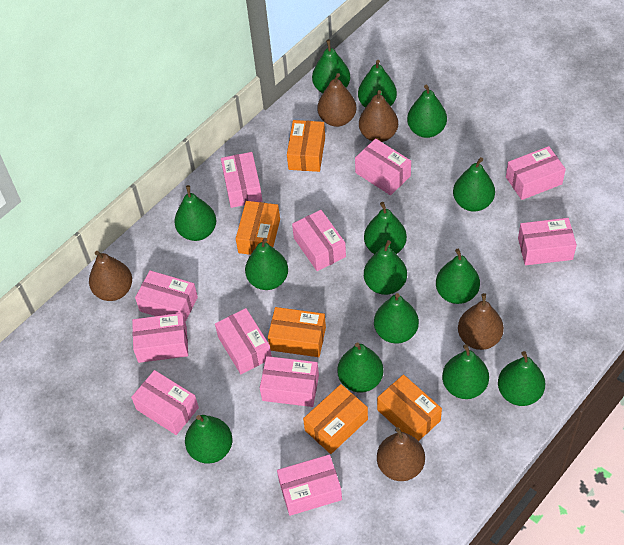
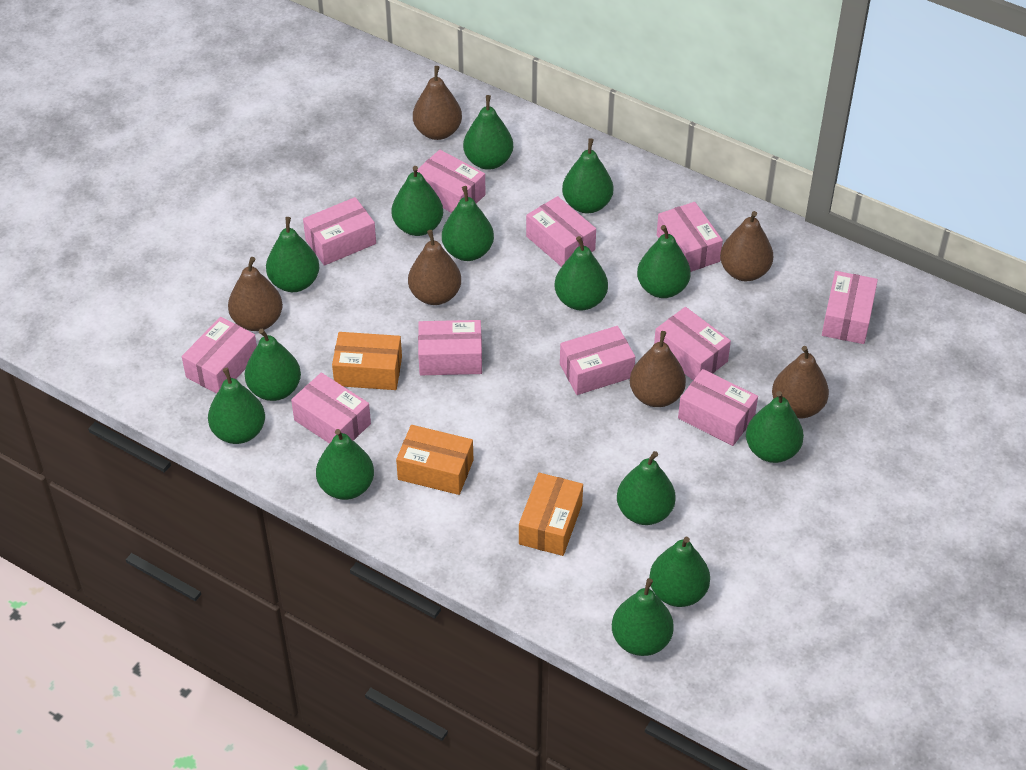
brown pear: [89,251,132,301] [317,73,357,127] [359,90,398,142] [377,427,425,481] [458,293,504,350] = 5 -> [228,257,283,331] [408,230,461,305] [413,66,462,140] [630,331,686,407] [720,211,773,281] [772,346,829,418] = 6
orange box: [236,201,280,255] [268,307,326,357] [287,120,325,172] [303,384,368,454] [377,374,442,441] = 5 -> [332,332,402,390] [396,425,473,495] [519,473,583,556] = 3

